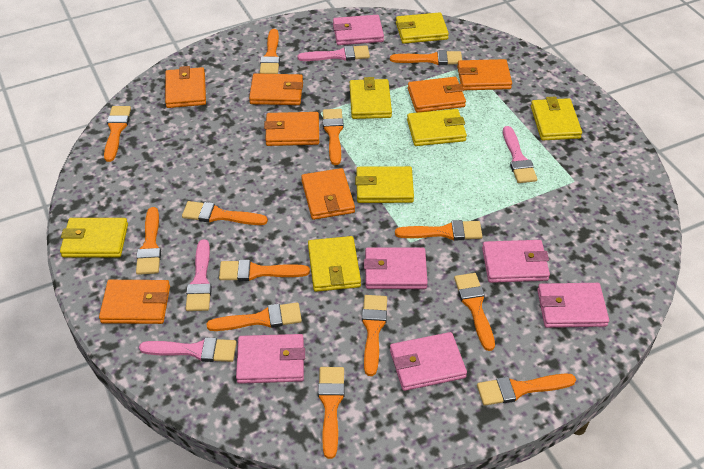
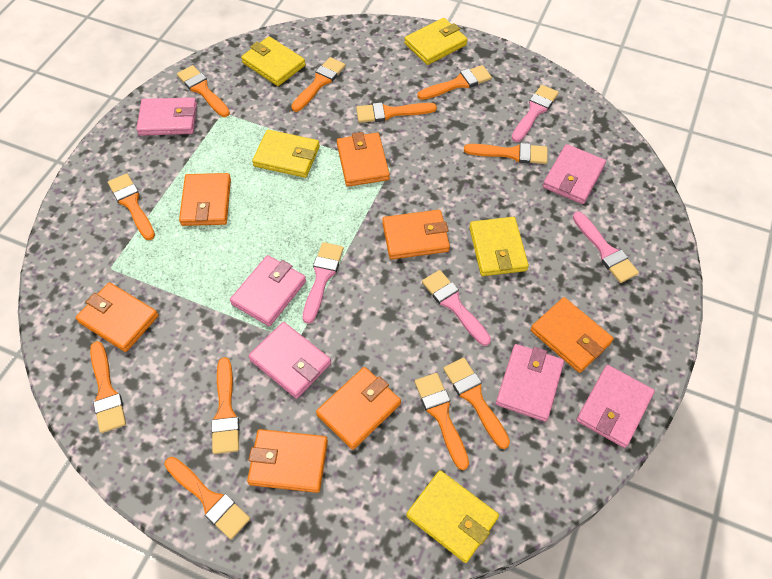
orange brush: [104,106,131,162] [136,207,161,275] [182,201,268,225] [206,302,302,331] [219,260,310,281] [260,29,280,74] [318,367,345,459] [323,109,344,165] [362,295,387,376] [390,50,462,65] [395,220,482,240] [454,273,495,351] [477,374,576,406] = 13 -> [90,341,126,433] [108,173,155,240] [164,457,250,539] [177,65,230,117] [211,357,239,454] [291,57,346,112] [356,102,437,123] [415,373,469,470] [417,65,492,100] [443,358,510,449] [464,143,548,164] = 11
yellow wallet: [60,218,128,258] [308,236,361,292] [350,77,392,119] [355,166,414,203] [396,12,449,44] [407,109,467,146] [531,96,582,140] = 7 -> [241,36,306,86] [252,130,320,178] [404,18,468,65] [406,470,499,563] [469,217,529,276] = 5

